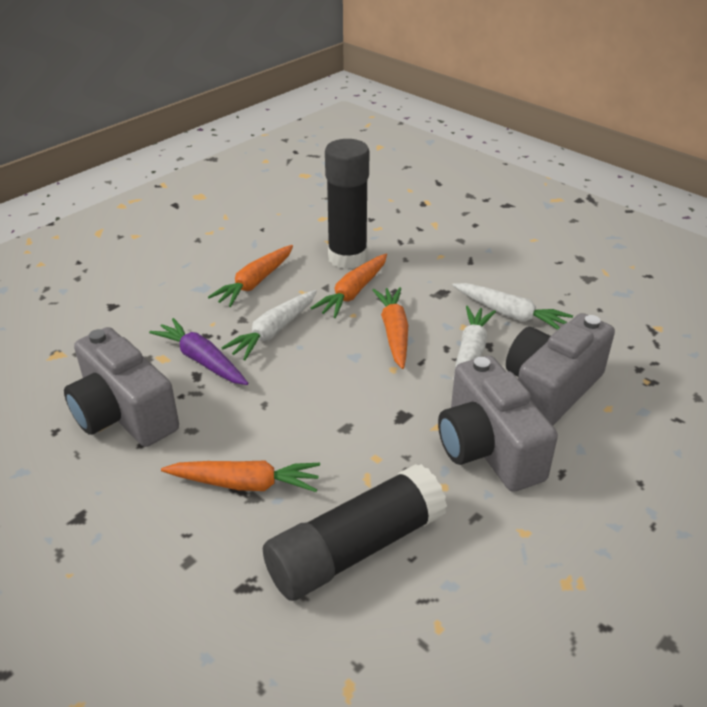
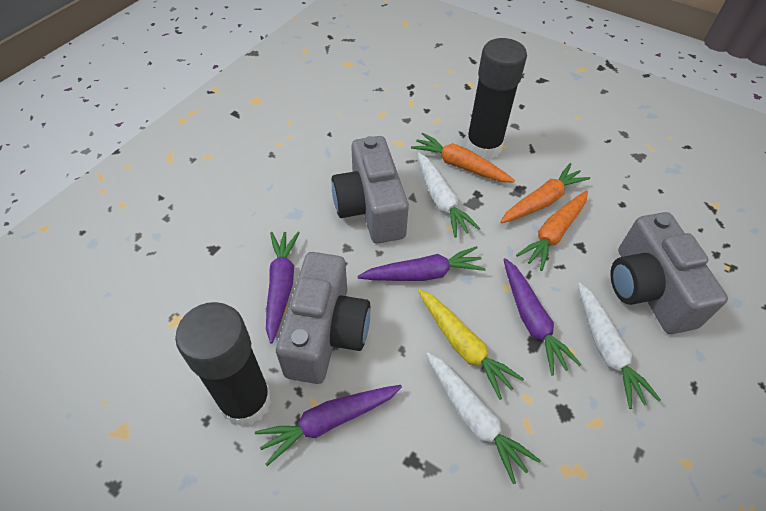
orange carrot: [161,460,320,492] [208,245,293,307] [311,254,387,318] [372,287,408,369] = 4 -> [411,133,515,183] [500,163,590,223] [516,190,588,271] = 3
purple carrot: [149,318,248,385] = 1 -> [255,385,402,466] [266,232,300,343] [357,246,486,281] [503,258,581,375] = 4
yellow carrot: none = 0 -> [418,289,524,400] = 1

